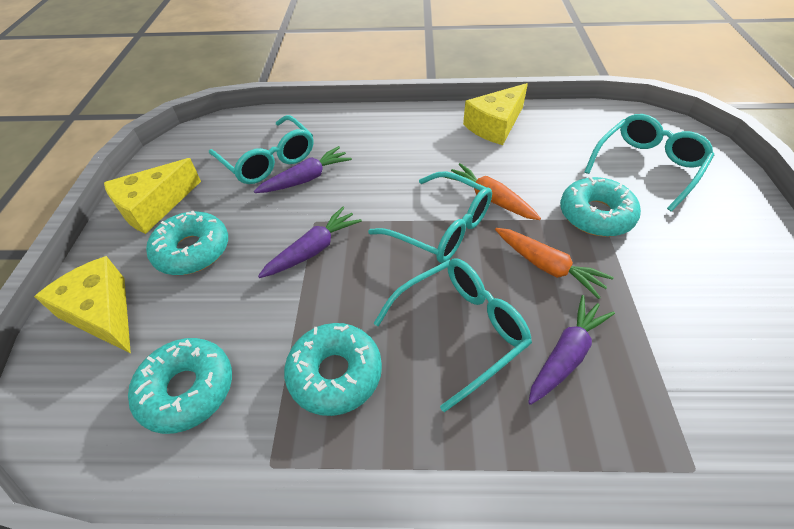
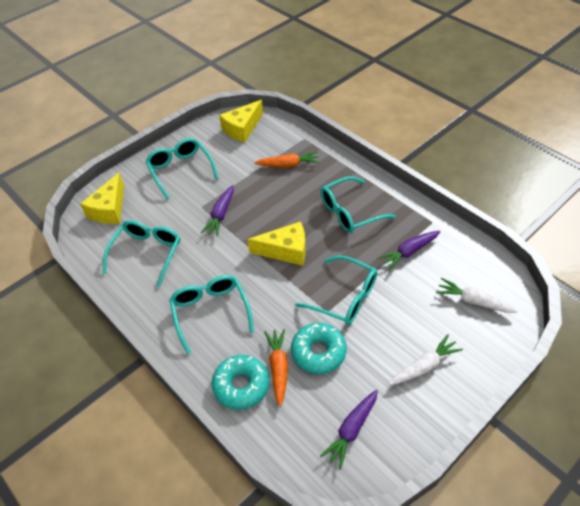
turquoise donut: [128,338,232,434] [146,211,228,275] [284,323,382,416] [560,177,641,237] = 4 -> [212,355,269,410] [291,323,347,374] = 2
turquoise glasses: [209,115,313,184] [368,172,492,263] [373,258,532,412] [584,114,714,212] = 4 -> [103,220,180,287] [146,138,218,199] [169,275,254,354] [295,256,377,325] [321,176,396,233] = 5
white carrot: none = 0 -> [389,334,463,385] [436,278,518,313] = 2

